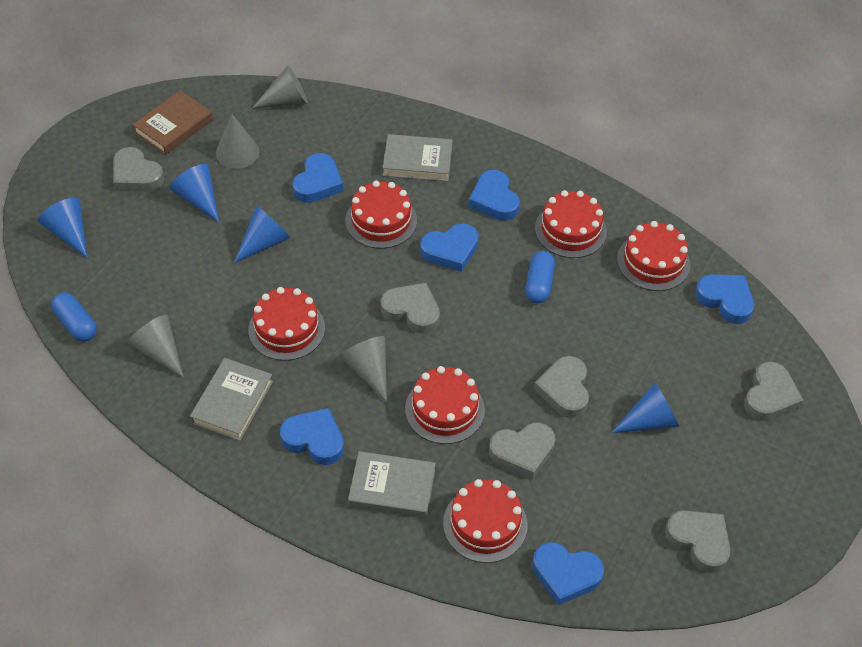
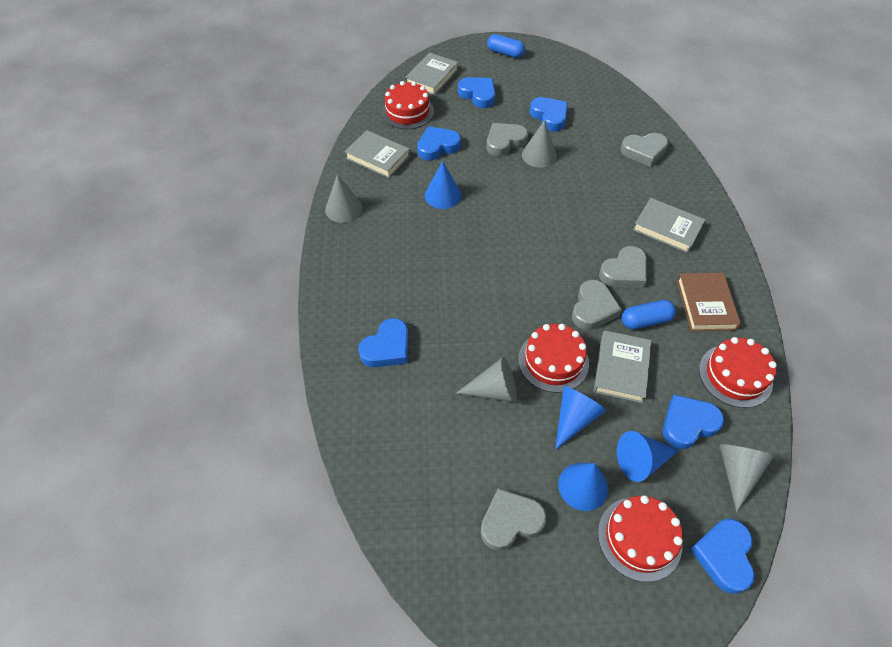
grey book: [190,358,273,441] [348,451,436,518] [383,134,453,182] = 3 -> [345,130,410,178] [405,52,458,95] [594,330,652,403] [633,198,705,253] = 4
grey heart: [113,147,164,192] [381,283,440,334] [489,422,555,480] [534,356,589,418] [665,510,730,573] [744,361,803,421] = 6 -> [480,488,547,551] [487,123,528,157] [572,280,622,330] [599,246,647,288] [621,133,668,167] = 5
red cake: [248,287,325,361] [345,181,417,249] [405,366,485,444] [443,479,528,563] [535,190,607,258] [617,221,690,291] = 6 -> [382,81,434,129] [518,324,589,393] [598,495,683,582] [699,337,777,408] = 4

